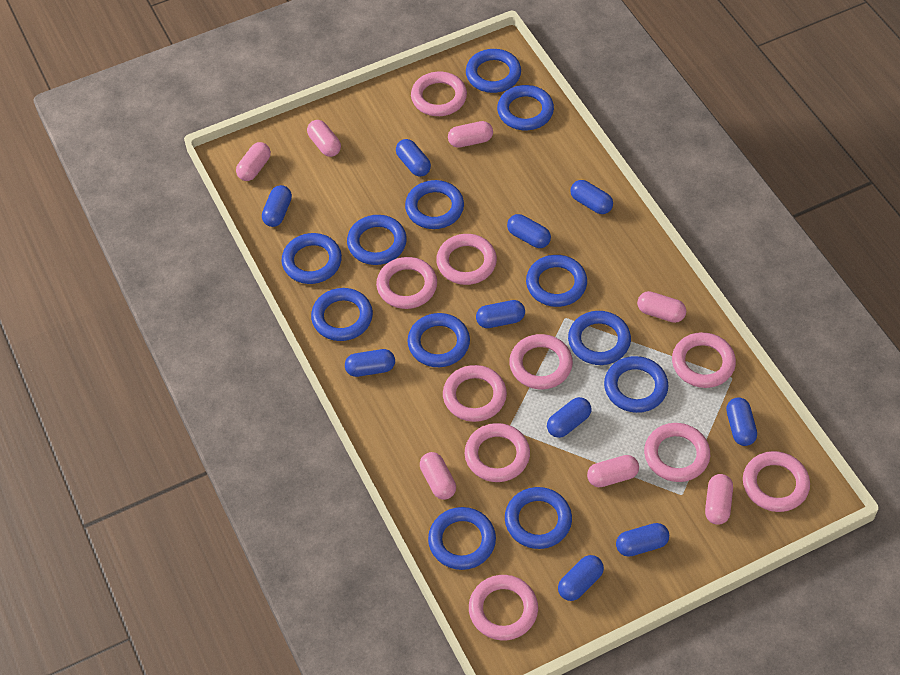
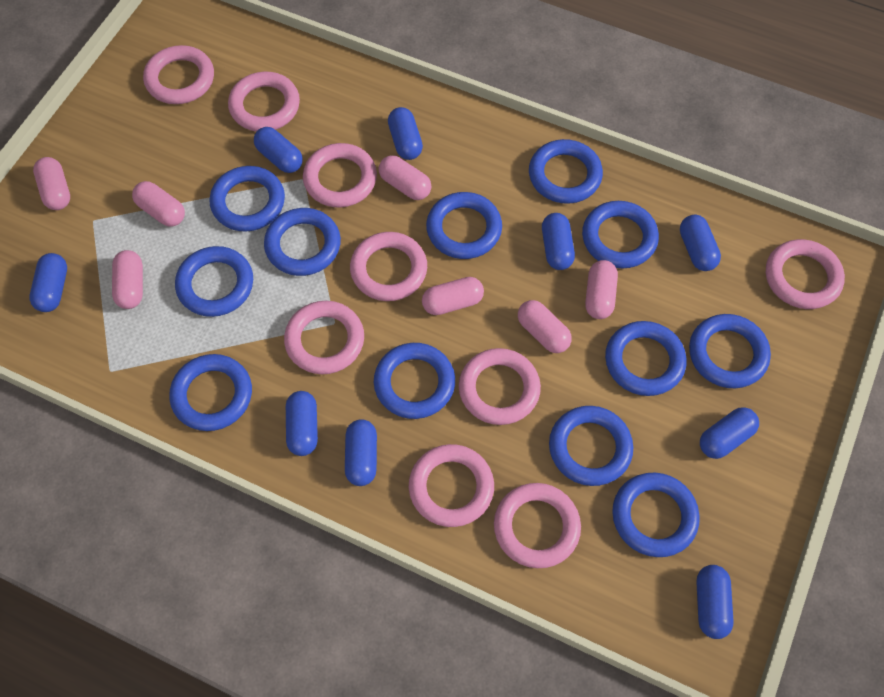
blue capsule: [262,185,292,227] [345,349,395,377] [396,139,431,177] [476,300,525,328] [507,214,551,248] [547,397,591,438] [558,555,604,601] [570,180,613,214] [616,523,669,557] [726,397,757,446] = 10 -> [29,253,67,312] [254,127,303,173] [286,391,318,456] [345,419,377,486] [388,107,423,160] [542,213,575,270] [680,214,721,271] [696,565,734,639] [700,407,759,459] = 9
pink ring: [376,257,437,309] [411,72,467,116] [436,234,497,285] [443,365,507,422] [465,423,530,482] [469,575,538,640] [509,334,573,389] [644,423,710,482] [672,332,736,388] [743,451,810,512] = 10 -> [143,45,214,104] [228,71,300,132] [284,301,364,374] [303,143,377,207] [350,232,427,301] [409,444,494,527] [459,348,541,425] [494,483,581,568] [766,239,845,309] = 9

